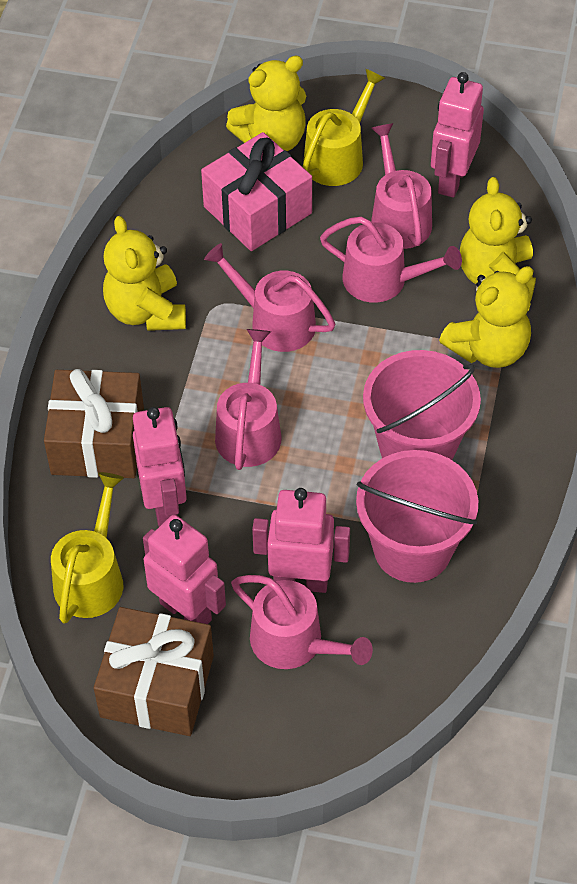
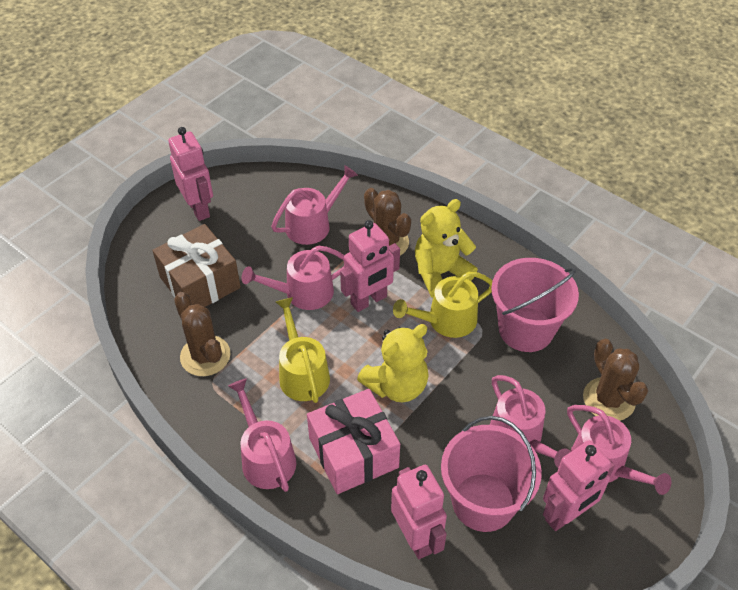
brown cactus: none = 0 -> [174,292,231,376] [364,188,411,256] [583,339,648,421] = 3
brown gift: [44,369,144,478] [94,607,214,736] = 2 -> [152,224,241,307] = 1
yellow teddy bear: [103,216,186,331] [226,55,306,151] [439,266,534,368] [460,177,536,302] = 4 -> [357,324,429,402] [415,199,478,298] = 2

